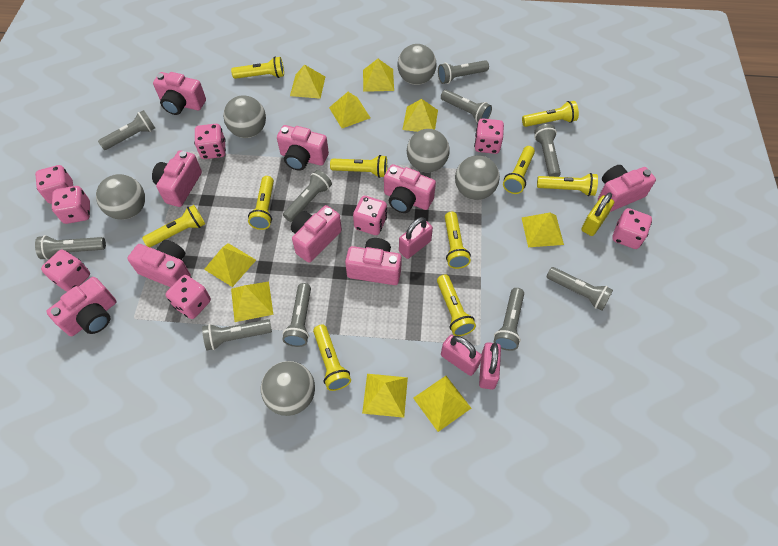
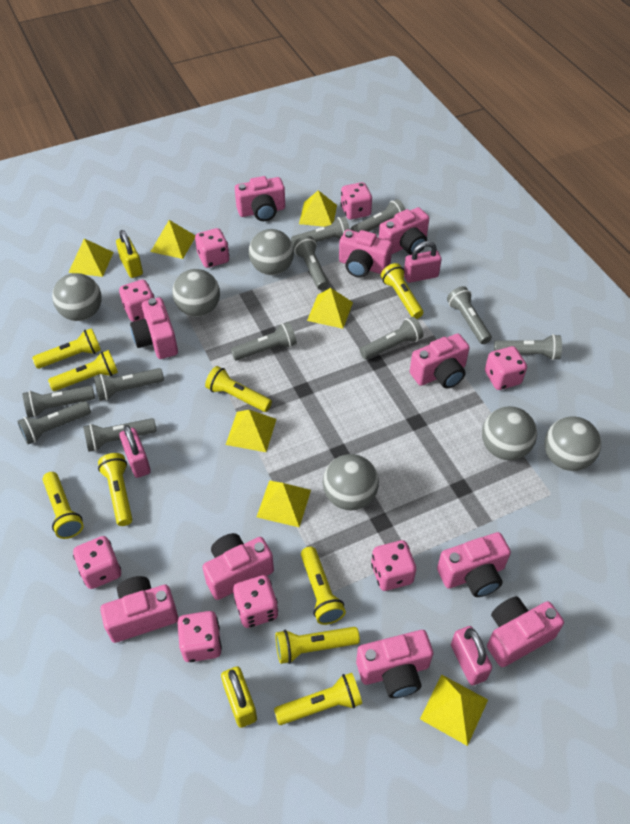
grey flashlight: [35,235,106,260] [98,110,155,150] [202,319,272,350] [282,283,311,347] [283,170,332,222] [438,60,489,84] [441,90,492,122] [494,288,524,351] [534,124,561,177] [546,267,613,311] = 10 -> [17,401,91,444] [22,385,95,418] [83,418,157,452] [94,368,164,401] [231,322,297,361] [291,216,350,244] [293,235,329,290] [351,199,406,232] [360,317,423,360] [447,286,492,344] [494,334,562,360] = 11
pink camera: [46,277,116,336] [127,240,191,287] [152,150,202,207] [153,72,206,115] [277,125,329,171] [291,205,342,263] [345,238,402,285] [384,164,436,213] [598,165,656,212] = 9 -> [100,576,178,643] [130,298,178,359] [202,533,274,600] [235,176,285,221] [339,229,393,278] [356,630,433,698] [379,207,429,255] [410,334,470,388] [437,532,511,597] [487,596,564,667] = 10
yellow flashlight: [142,205,205,247] [231,57,284,79] [248,176,274,230] [313,325,351,391] [330,155,387,178] [437,274,476,336] [445,212,471,269] [503,146,535,194] [522,101,579,127] [537,173,598,196] = 10 -> [32,328,101,369] [43,472,84,539] [48,350,118,391] [98,453,132,526] [205,366,272,412] [274,673,362,725] [276,627,360,664] [301,547,346,625] [381,263,423,319] = 9
yellow padlock: [581,193,614,236] = 1 -> [116,230,143,278] [221,666,257,728] = 2
yellow pyramid: [204,243,256,287] [231,282,273,322] [290,65,325,99] [329,92,370,128] [362,374,408,418] [363,59,394,92] [402,99,438,132] [413,376,471,432] [522,213,564,247] = 9 -> [68,238,114,277] [151,220,195,259] [226,410,276,452] [257,480,311,528] [299,190,337,227] [307,288,353,329] [420,674,488,746] = 7

